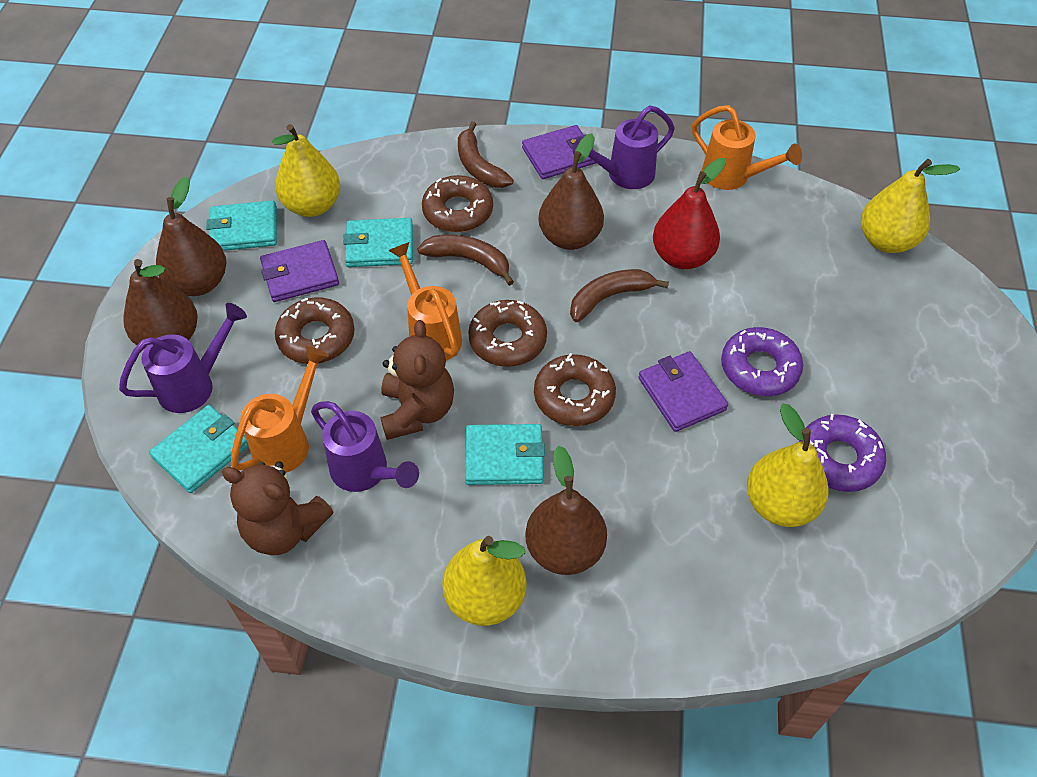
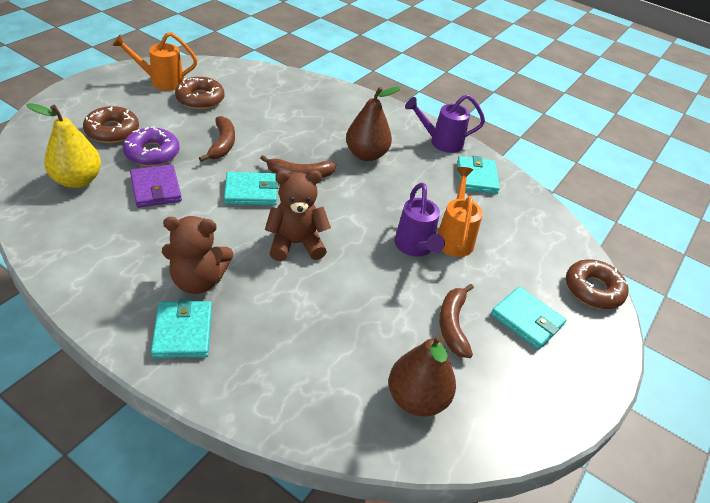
brown donut: [275,298,355,364] [422,175,493,232] [468,300,547,367] [534,353,616,426] = 4 -> [83,106,139,143] [175,77,224,109] [566,259,629,309] = 3
brown pear: [123,259,198,349] [156,177,226,296] [526,446,607,575] [538,133,604,250] = 4 -> [346,86,401,161] [389,334,456,416] = 2
orange watering can: [231,346,329,473] [388,242,462,361] [692,105,802,190] = 3 -> [112,32,197,91] [437,167,483,257] = 2
purple donut: [721,327,803,396] [799,414,886,492] = 2 -> [123,127,180,166] = 1
purple wallet: [260,240,339,302] [522,125,596,179] [638,351,728,432] = 3 -> [130,164,182,208] = 1
purple watering can: [119,303,247,413] [311,401,419,492] [572,105,675,189] = 3 -> [394,183,445,257] [405,95,485,153] = 2
red pear: [653,158,726,269] = 1 -> none = 0
yellow pear: [272,124,340,217] [442,536,527,626] [747,404,829,527] [861,159,960,253] = 4 -> [26,103,101,188] = 1

